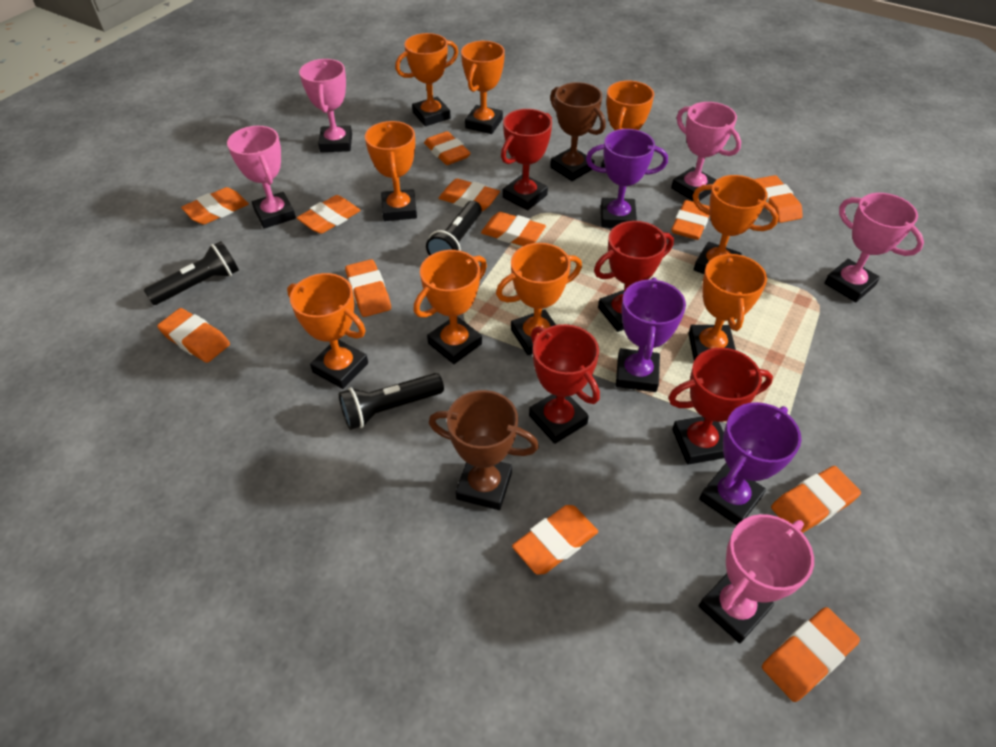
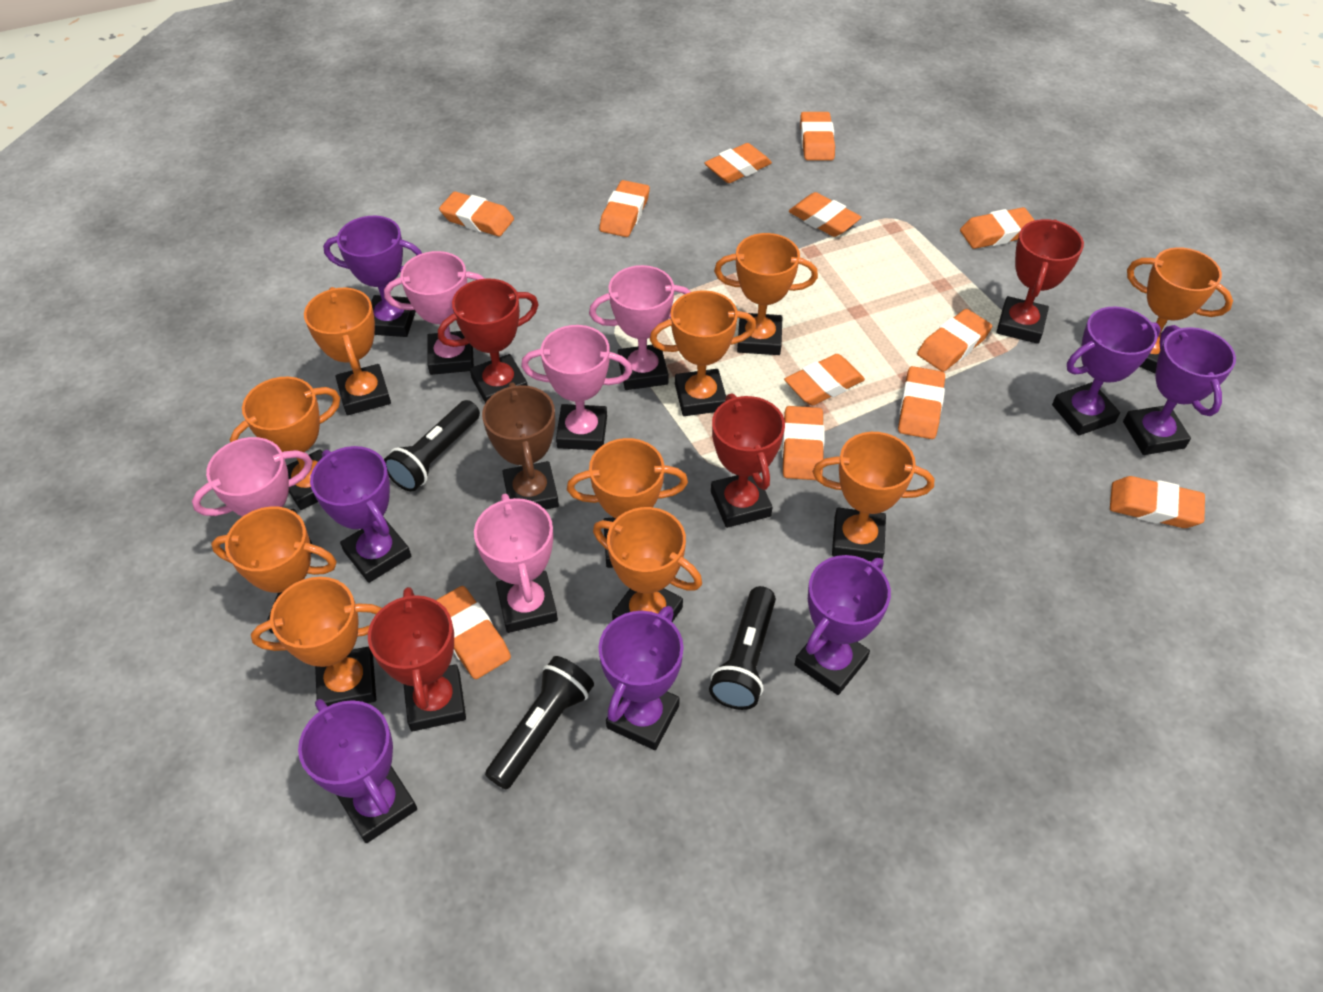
brown trophy: [429,390,539,510] [550,82,606,181] = 2 -> [482,382,559,510] = 1
orange trophy: [287,273,368,389] [365,121,417,221] [395,33,458,126] [414,250,487,364] [461,41,505,134] [496,243,582,355] [601,81,654,168] [688,252,767,361] [693,175,778,274] = 9 -> [211,506,337,633] [230,377,340,510] [251,577,382,706] [304,287,391,415] [567,438,688,568] [593,507,702,622] [650,290,756,416] [714,233,818,355] [813,432,934,561] [1127,247,1233,374] = 10
purple trophy: [586,129,668,228] [616,277,686,392] [699,402,801,525] = 3 -> [298,699,417,843] [310,446,411,583] [323,216,422,337] [599,606,684,750] [795,555,891,695] [1052,307,1161,436] [1123,325,1236,455] = 7

